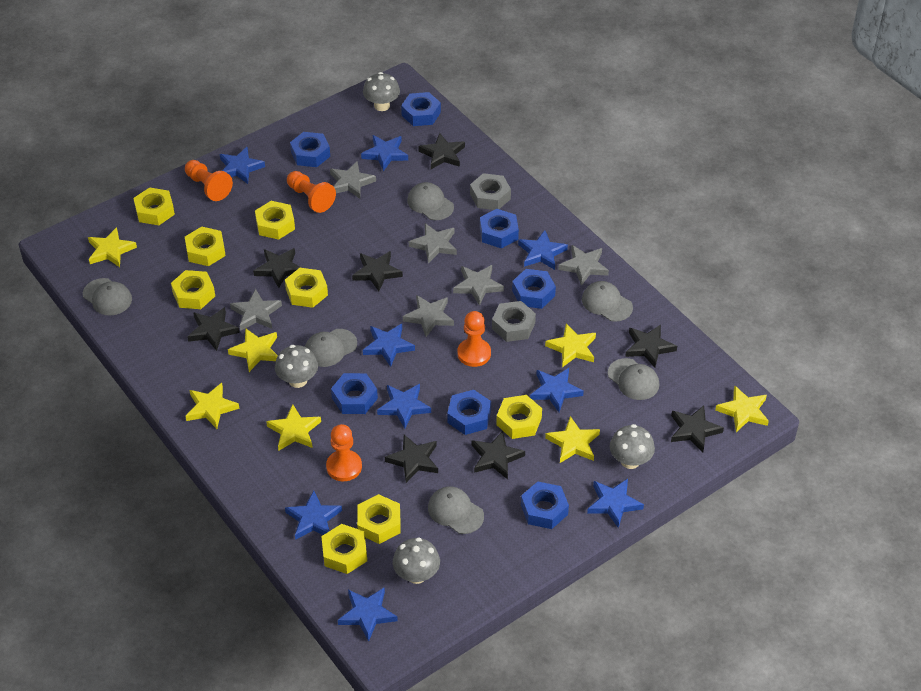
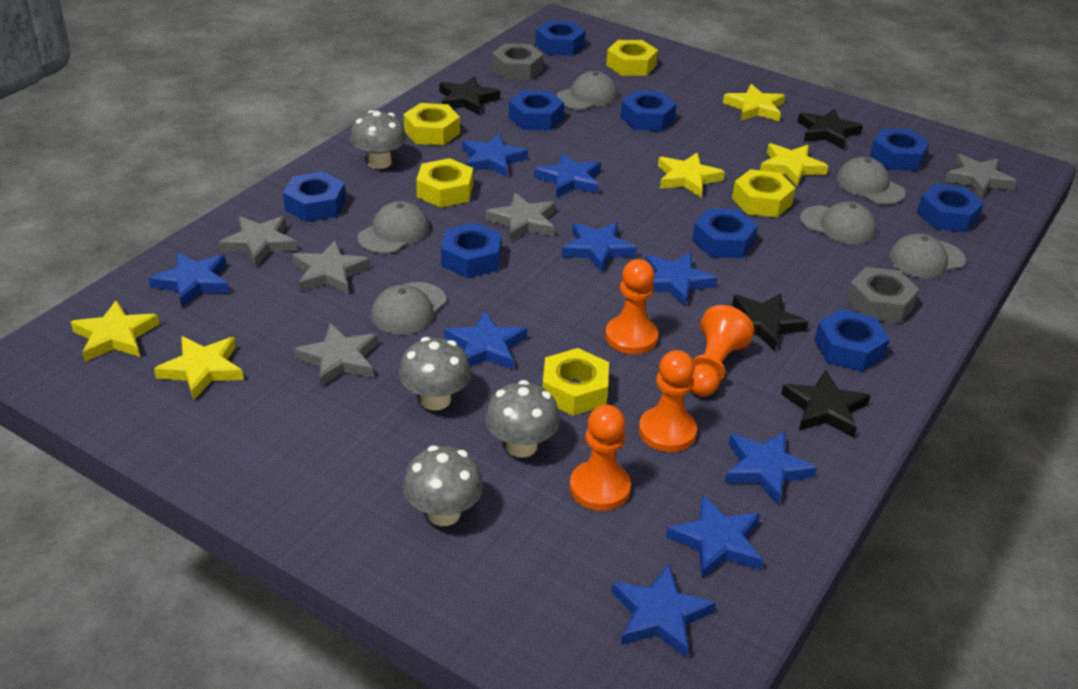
black star: [187,307,240,351] [253,248,301,288] [352,251,403,291] [385,435,438,483] [418,133,465,169] [472,431,525,479] [625,324,677,368] [671,405,724,452] = 8 -> [439,76,500,115] [732,293,809,351] [781,370,871,438] [798,109,863,149] = 4
blue nut: [290,132,330,167] [331,373,378,414] [401,92,441,126] [447,390,491,435] [480,209,519,248] [512,269,556,309] [521,481,569,529] = 7 -> [283,172,346,222] [441,223,501,278] [509,90,564,130] [535,20,586,56] [620,90,676,131] [692,208,758,258] [814,309,890,372] [870,128,930,171] [917,183,984,233] = 9
grey star: [230,289,282,331] [330,161,376,199] [403,295,454,337] [409,223,457,263] [453,265,504,306] [558,245,609,286] = 6 -> [219,216,297,267] [292,240,370,294] [294,323,378,387] [486,193,556,242] [945,154,1017,198] = 5
yellow nut: [133,187,175,225] [171,270,215,309] [185,227,226,266] [255,201,295,240] [285,268,328,308] [321,524,367,574] [357,494,401,544] [496,395,542,439] = 8 -> [404,103,460,145] [416,158,473,208] [542,348,609,416] [606,40,658,76] [732,169,795,217] = 5
yellow star: [88,227,137,267] [185,383,239,429] [228,328,278,372] [266,404,321,450] [545,323,596,367] [545,416,600,463] [715,386,769,432] = 7 -> [71,300,159,362] [154,336,244,400] [658,153,725,197] [723,84,785,121] [760,143,828,186] = 5

